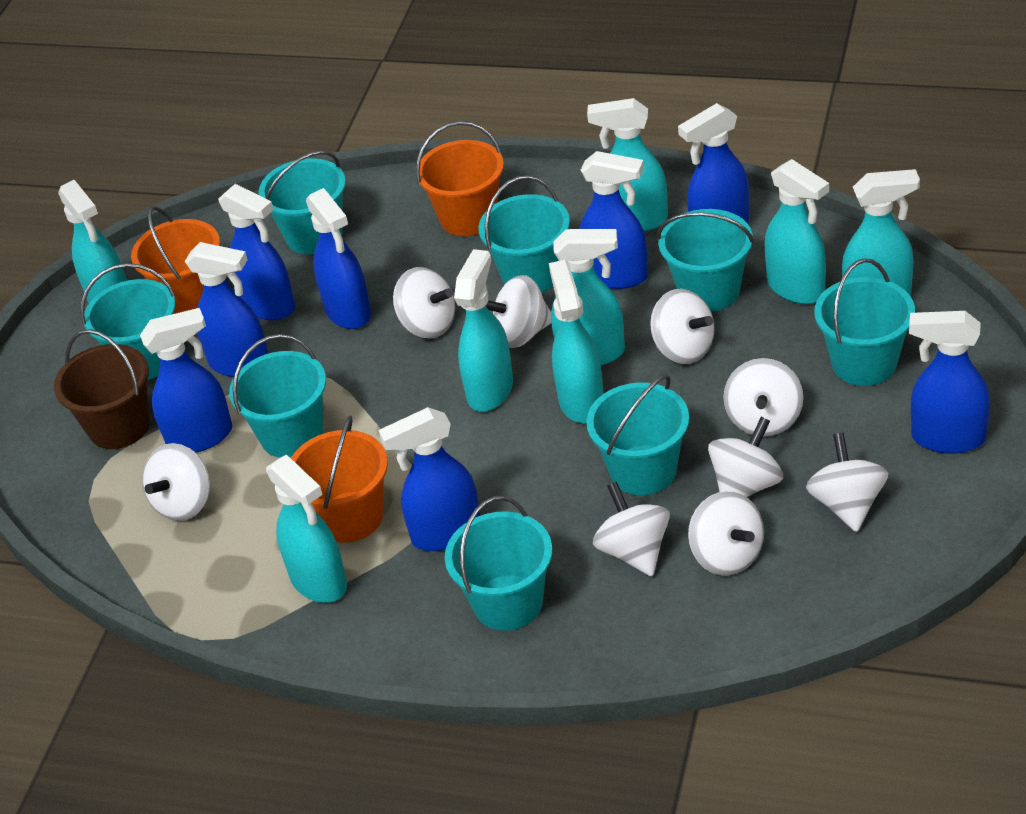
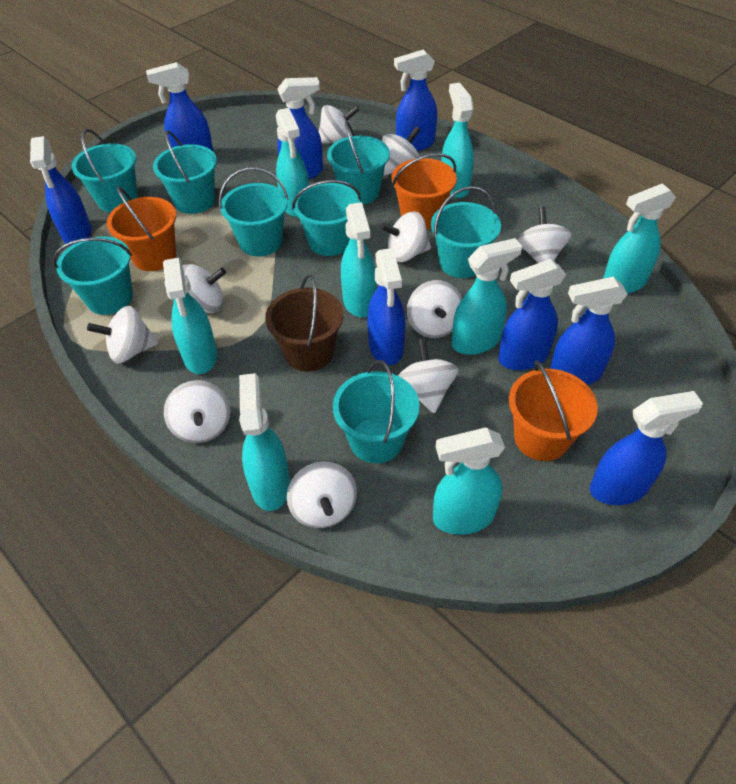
white spinning top: [142,443,210,521] [393,267,455,338] [486,275,551,348] [593,482,670,576] [650,289,715,364] [688,491,764,575] [708,417,783,497] [723,358,803,437] [806,432,888,532] = 9 -> [87,306,159,364] [164,380,230,443] [183,264,226,313] [287,462,357,528] [319,105,359,143] [380,211,431,262] [382,126,420,176] [398,338,459,413] [407,280,462,338] [517,206,572,263] = 10

